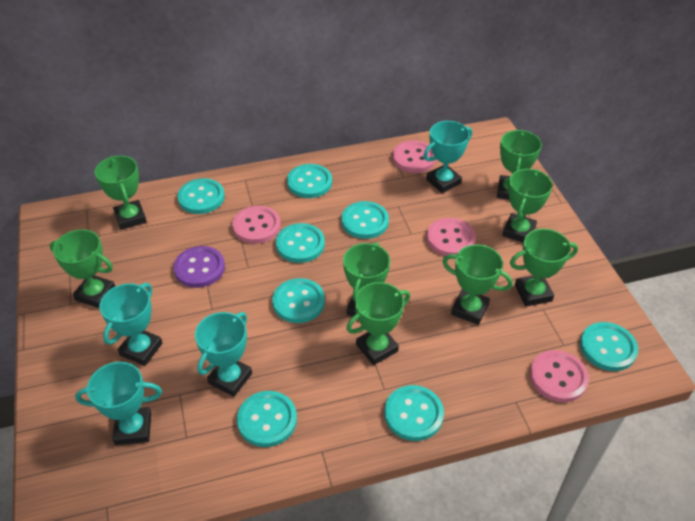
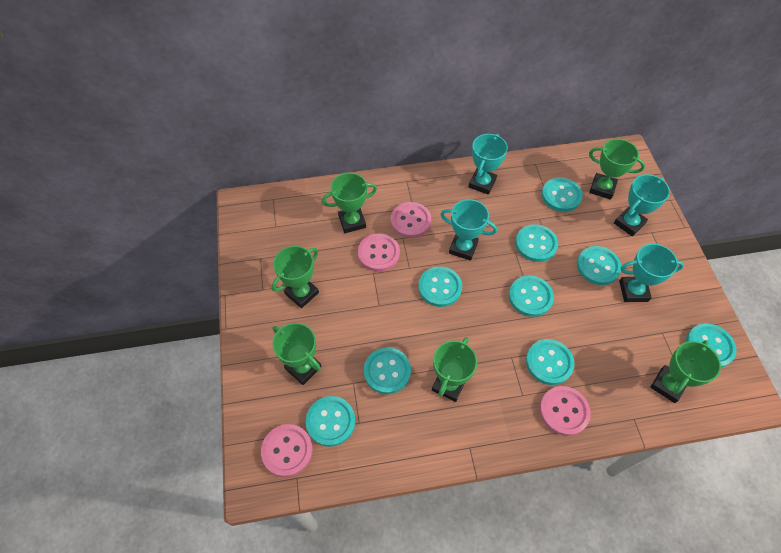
green trophy: [50,229,115,308] [95,156,147,230] [343,242,390,317] [346,282,410,365] [442,244,513,325] [497,130,542,200] [502,169,553,243] [510,229,578,307] = 8 -> [272,246,319,308] [272,323,322,385] [322,173,377,233] [432,337,477,402] [589,139,645,200] [650,341,721,403] = 6
purple button: [173,246,225,288] = 1 -> none = 0
turquoise button: [177,178,225,214] [237,391,297,447] [272,278,325,323] [276,223,325,263] [287,164,332,198] [341,201,389,239] [384,385,444,441] [580,322,638,371] = 8 -> [306,396,355,447] [364,347,411,394] [419,266,462,307] [509,275,554,317] [515,224,558,262] [526,339,575,385] [542,177,583,212] [577,246,621,285] [686,323,737,368] = 9

